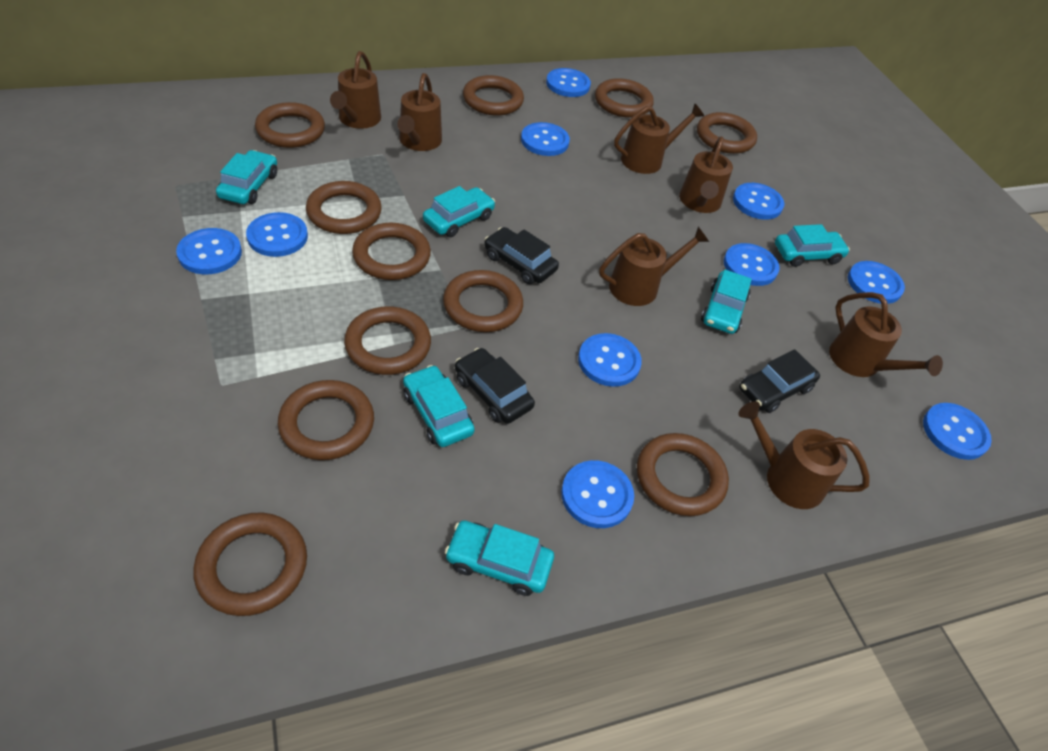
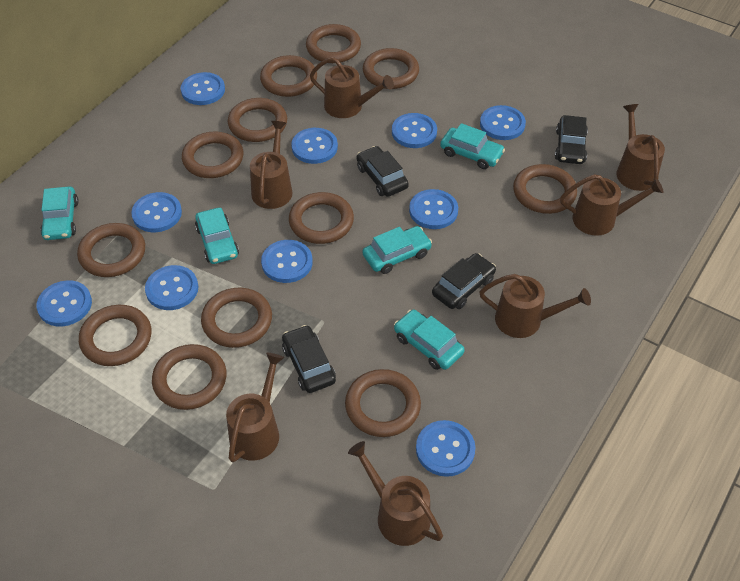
black car: [455,348,535,424] [484,227,559,284] [740,349,820,413] = 3 -> [282,325,336,393] [356,146,409,197] [432,253,496,309] [555,115,588,164] = 4
brown ring: [193,513,307,616] [255,102,325,148] [278,380,374,460] [306,181,382,234] [344,306,431,375] [352,223,431,280] [443,270,523,332] [463,75,524,116] [595,78,654,118] [637,433,729,516] [697,112,757,154] = 11 -> [77,223,145,277] [79,305,151,366] [152,344,227,410] [182,131,244,178] [201,288,272,348] [228,98,287,142] [260,55,317,97] [289,192,354,244] [306,24,361,63] [345,369,421,437] [363,48,419,89] [513,164,577,214] = 12
turquoise car: [216,150,277,204] [403,365,475,447] [423,186,495,237] [445,520,554,596] [701,269,752,334] [775,224,850,267] = 6 -> [40,186,79,240] [195,208,239,264] [363,226,432,274] [394,310,465,370] [440,123,505,169] = 5

